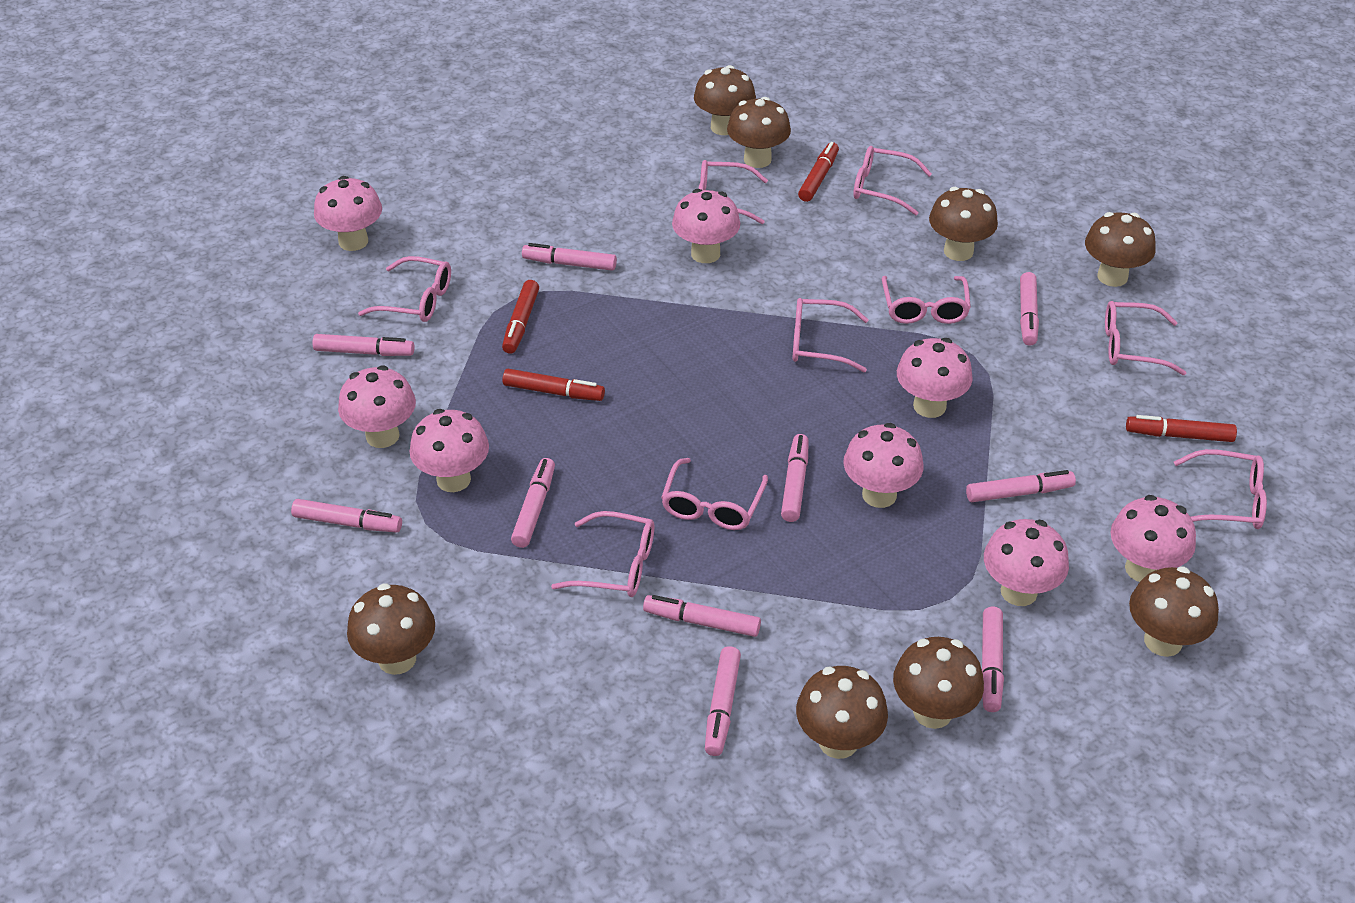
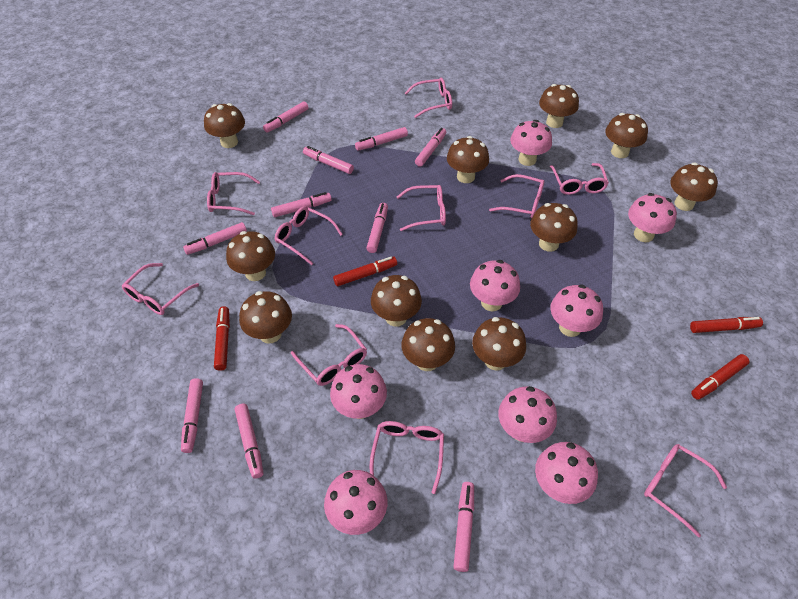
brown mushroom: [347,583,435,675] [694,65,756,135] [727,97,791,168] [796,666,888,759] [893,637,984,729] [929,187,998,261] [1085,212,1156,287] [1129,567,1219,657] = 8 -> [204,103,245,148] [226,231,275,281] [239,291,292,344] [371,275,422,327] [401,318,455,371] [447,136,489,183] [472,317,526,371] [530,203,577,252] [539,84,579,128] [605,113,648,158] [670,163,718,211] = 11
pink glasses: [358,256,451,322] [551,511,654,597] [661,458,768,530] [698,160,768,224] [792,298,869,372] [853,146,932,215] [882,276,971,324] [1105,301,1186,375] [1174,449,1267,529] = 9 -> [122,263,199,315] [207,172,260,215] [275,206,343,265] [291,324,367,386] [370,421,444,494] [397,185,446,231] [405,78,452,118] [489,174,545,218] [550,163,609,195] [644,444,727,537] = 10

